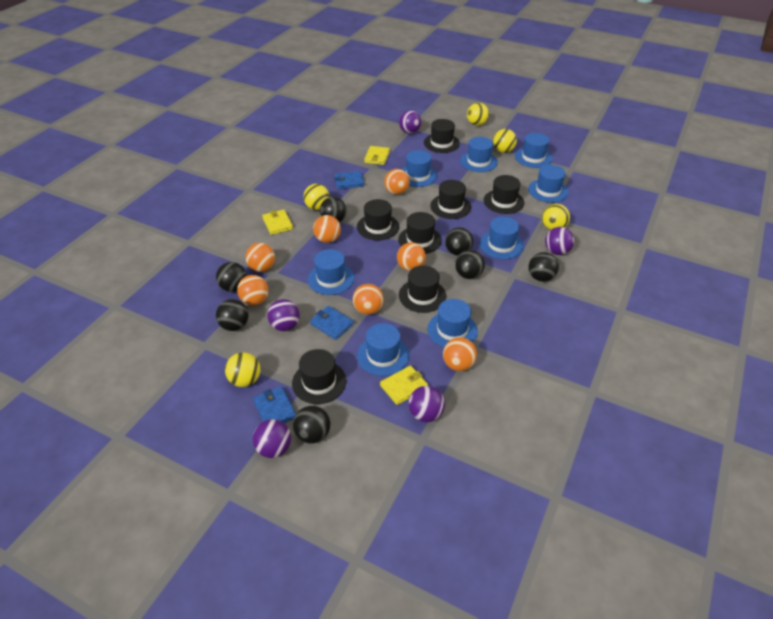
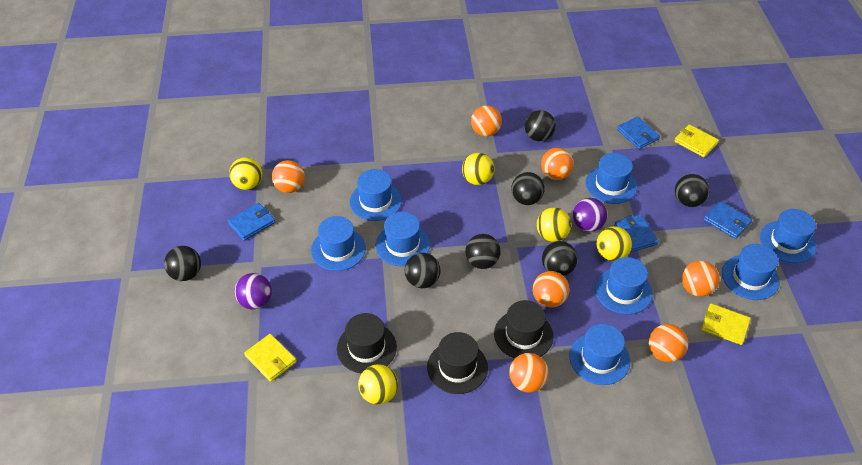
black hat: [292,349,346,404] [357,199,399,240] [398,212,442,254] [399,266,447,313] [424,119,460,153] [430,180,471,219] [484,175,525,214] = 7 -> [337,313,397,374] [427,332,488,394] [494,300,553,358] = 3
blue wallet: [253,387,296,423] [310,306,354,340] [334,171,364,189] = 3 -> [228,203,275,241] [614,214,659,252] [617,117,660,149] [704,201,752,239] = 4
purple ball: [253,419,291,458] [267,299,300,331] [399,110,421,134] [409,386,445,422] [545,227,574,255] = 5 -> [234,273,272,310] [573,198,607,232] = 2

